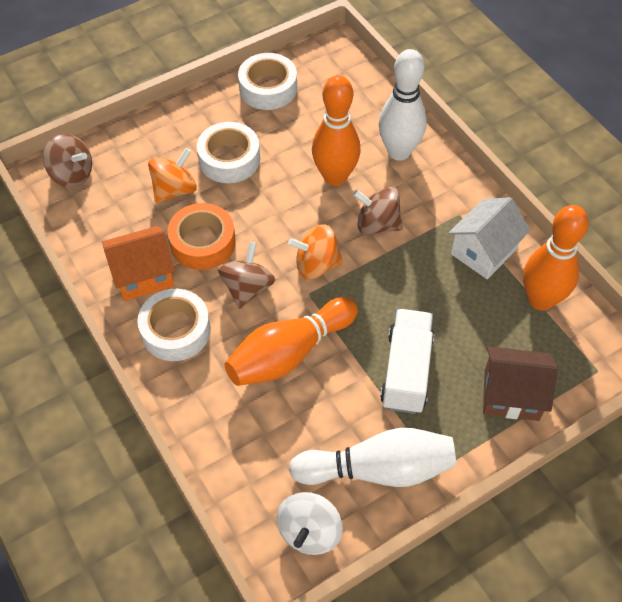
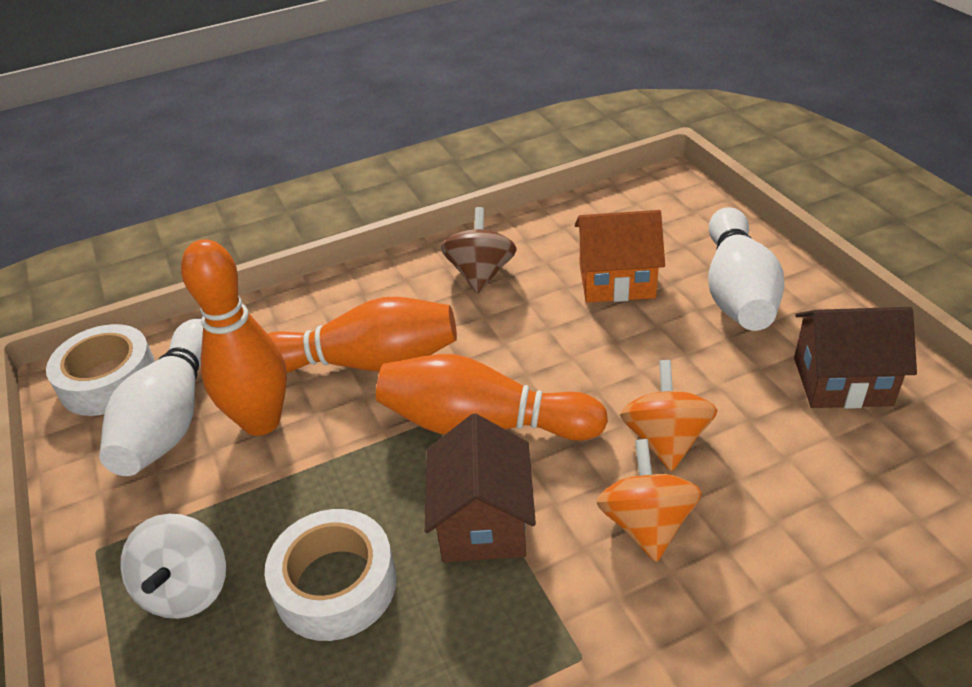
brown house: [483,346,558,421] = 1 -> [425,413,536,562] [794,307,917,409] = 2
brown spinning top: [43,133,92,187] [218,242,275,309] [353,187,403,235] = 3 -> [441,207,517,293] = 1
orange tape: [167,203,236,270] = 1 -> none = 0
white house: [448,197,530,279] = 1 -> none = 0
white tape: [137,289,211,361] [197,122,260,183] [238,53,297,110] = 3 -> [46,324,155,416] [265,509,397,641] = 2
white truck: [380,309,434,414] = 1 -> none = 0

